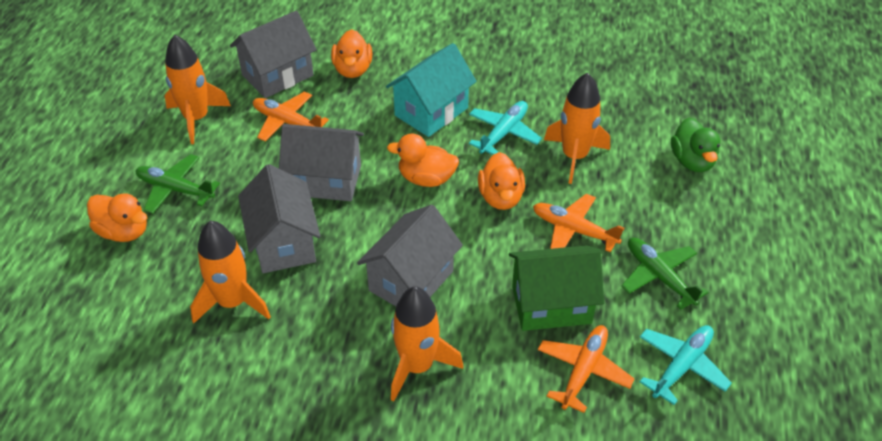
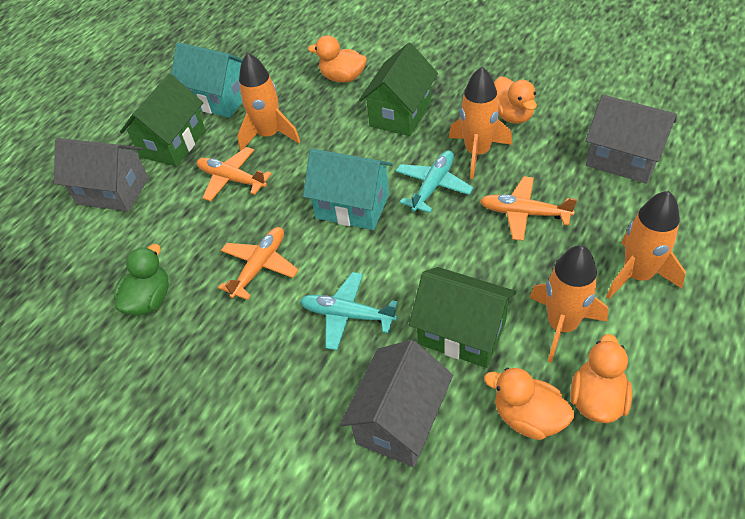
green house: [509,245,604,331] = 1 -> [120,74,205,166] [359,43,438,136] [409,267,516,368] = 3
green plane: [136,154,220,214] [622,237,709,310] = 2 -> none = 0
grey house: [230,11,317,98] [238,164,320,273] [279,124,364,201] [357,205,463,306] = 4 -> [54,138,149,211] [340,340,453,467] [586,95,677,184] = 3
turquoise house: [386,43,477,137] = 1 -> [171,42,243,118] [303,148,393,230] = 2

